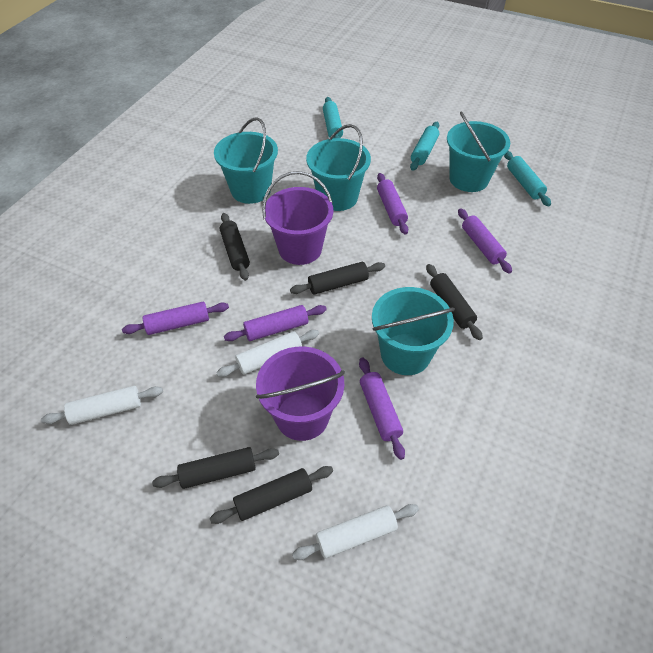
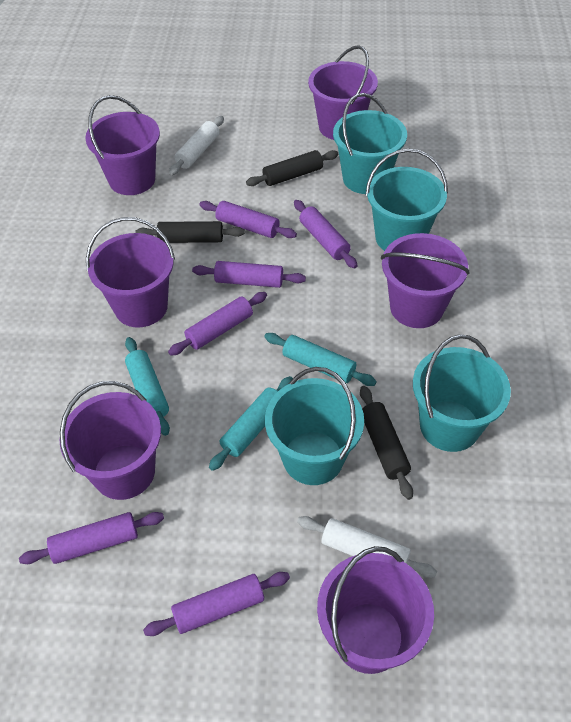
black rolling pin: [152,447,279,489] [210,466,333,524] [220,213,250,281] [290,262,385,295] [426,264,483,340] = 5 -> [135,221,245,243] [246,150,338,186] [360,386,413,500] = 3
purple bucket: [256,346,345,441] [262,171,333,265] = 2 -> [60,381,161,500] [85,95,160,195] [86,217,175,328] [308,45,378,140] [317,546,434,674] [381,233,470,328] = 6
purple rolling pin: [122,302,229,335] [224,305,327,341] [359,358,405,460] [377,173,408,234] [458,208,512,274] = 5 -> [19,512,164,564] [143,572,290,636] [168,292,267,356] [192,261,306,288] [200,201,297,238] [294,200,357,268] = 6
white rolling pin: [41,386,163,425] [216,330,319,377] [292,504,419,560] = 3 -> [169,116,224,175] [297,516,437,578] = 2

